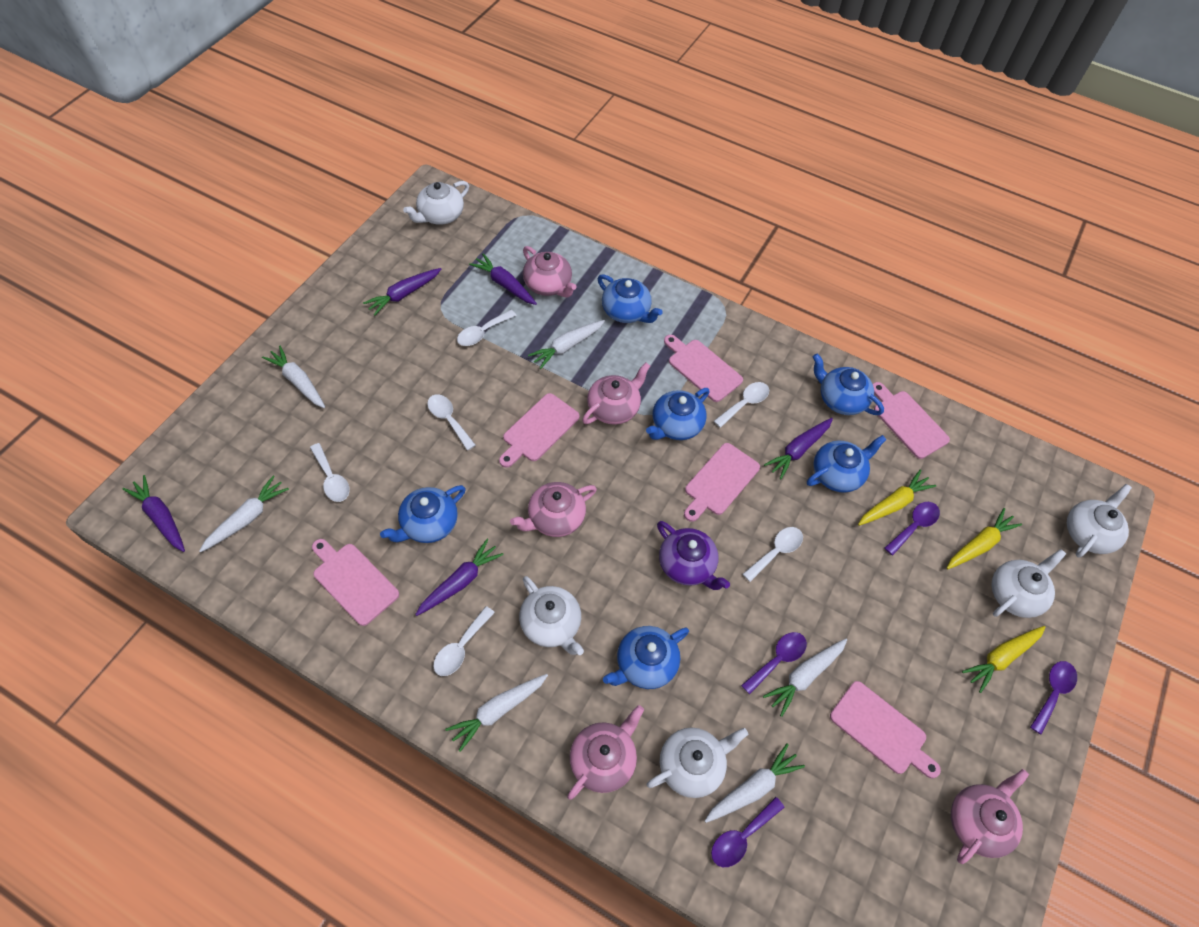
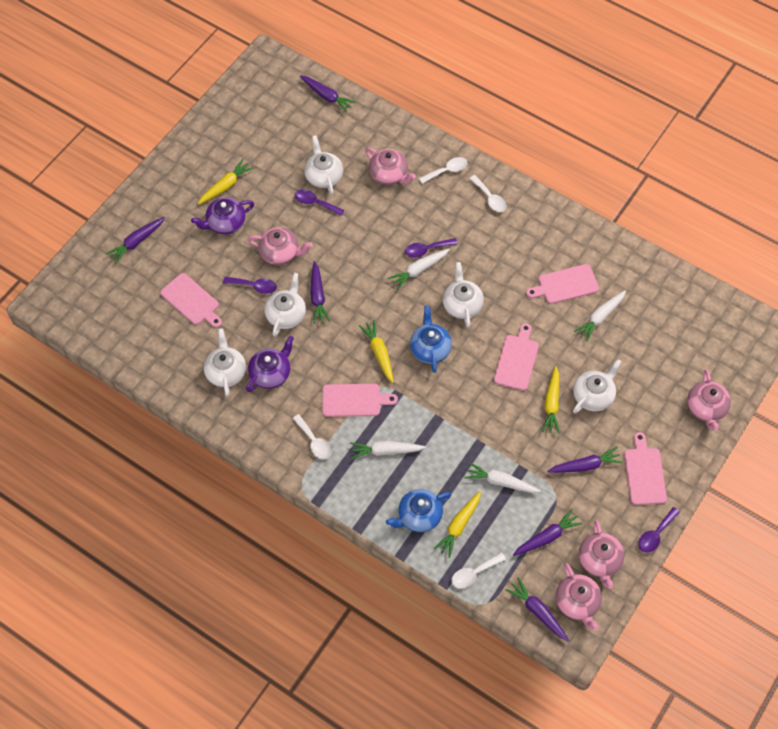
blue teapot: [380,485,466,543] [598,274,663,323] [603,626,689,689] [646,388,710,440] [807,435,887,493] [812,354,884,415] = 6 -> [386,489,451,532] [410,305,452,373] = 2
pink cutting board: [312,539,399,626] [499,393,580,468] [664,335,743,402] [684,443,760,522] [830,681,941,779] [873,382,950,459] = 6 -> [160,273,222,328] [323,384,398,417] [494,323,539,391] [526,264,599,304] [624,432,667,505] = 5
purple carrot: [122,475,185,552] [363,268,441,316] [415,539,504,616] [469,253,537,305] [764,418,833,479] = 5 -> [106,217,165,264] [300,76,356,113] [310,261,330,324] [505,577,569,642] [513,509,583,556] [547,447,623,473] = 6
purple teapot: [657,521,730,590] = 1 -> [191,197,254,234] [246,336,294,392] = 2
white carrot: [199,476,289,552] [262,346,325,408] [445,674,548,752] [528,320,605,369] [705,743,805,823] [763,639,847,717] = 6 -> [350,441,426,459] [388,249,450,290] [465,462,541,493] [574,290,626,341] = 4
white spoon: [310,443,350,502] [427,395,476,450] [433,606,495,676] [457,310,517,346] [714,382,769,428] [742,527,803,582] = 6 -> [293,414,331,460] [419,157,468,184] [451,553,506,589] [469,175,507,212] = 4
yellow carrot: [858,469,937,526] [947,508,1022,569] [962,626,1046,693] = 3 -> [198,159,253,205] [359,320,394,383] [433,491,481,558] [542,366,560,434] = 4

